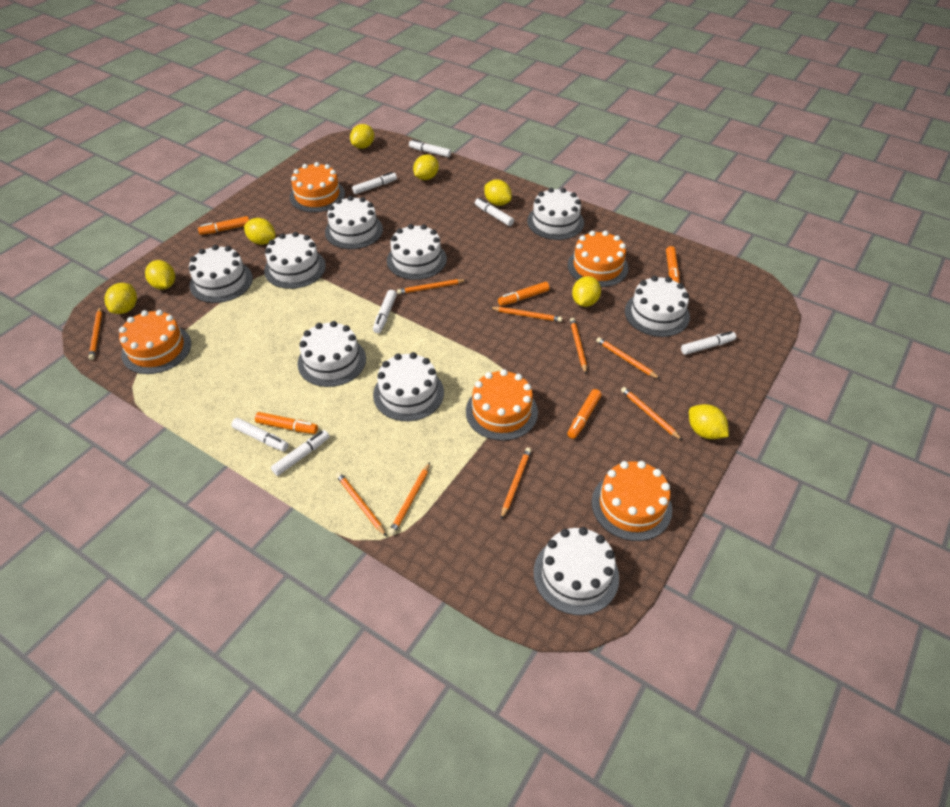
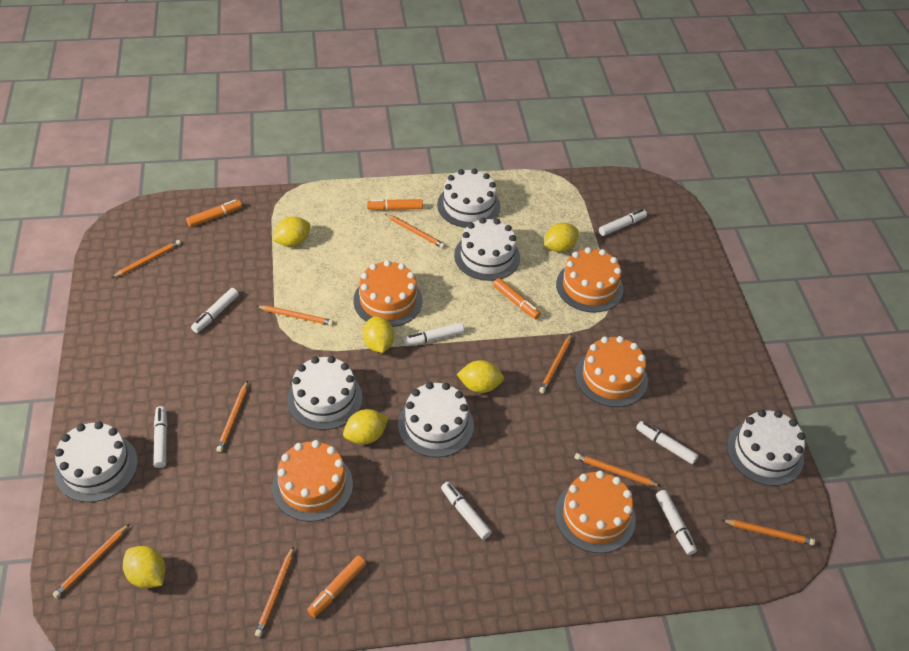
orange marker: [198,216,249,235] [255,412,318,434] [498,282,550,306] [567,389,602,439] [666,246,680,283] = 5 -> [186,199,242,227] [307,556,366,617] [367,199,423,210] [493,278,541,319] = 4
white cake: [189,245,253,303] [264,232,326,289] [297,321,366,387] [325,196,383,249] [373,352,444,421] [387,224,447,280] [527,188,584,240] [533,527,619,615] [625,276,690,337] = 9 -> [55,421,138,502] [287,356,363,430] [398,382,474,458] [437,168,500,228] [454,218,520,281] [727,410,806,486] = 6
yellow lemon: [104,283,137,314] [145,260,175,290] [244,218,276,245] [350,124,374,149] [413,155,439,180] [484,180,512,206] [572,276,601,307] [689,404,729,439] = 8 -> [123,546,166,588] [272,217,310,247] [343,409,389,444] [362,316,394,353] [457,360,504,393] [544,223,579,252] = 6

